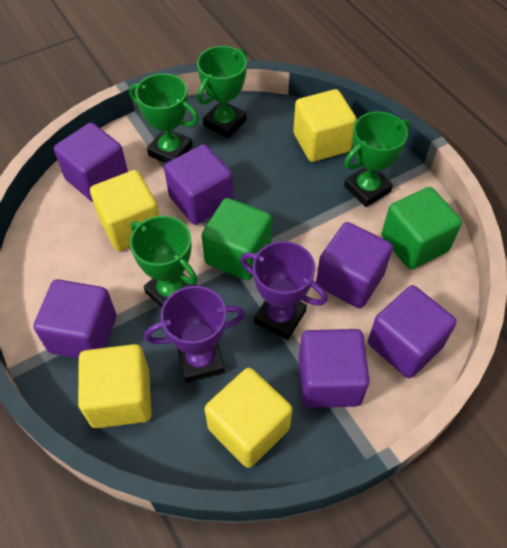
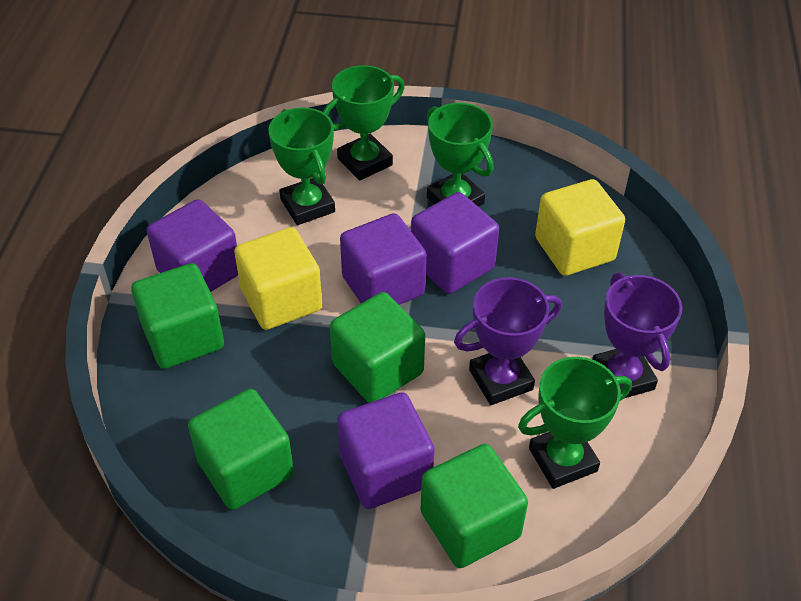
green cube: [202,198,272,280] [381,187,462,270] = 2 -> [131,263,224,369] [188,389,294,510] [330,292,425,403] [421,444,528,568] = 4
purple cube: [33,279,116,359] [54,123,128,202] [164,144,234,225] [298,329,370,408] [316,222,393,308] [368,285,457,378] = 6 -> [147,199,238,292] [337,392,434,509] [340,213,427,305] [411,192,499,294] = 4
yellow cube: [78,344,152,428] [90,170,159,251] [205,368,293,468] [293,89,357,162] = 4 -> [234,227,322,330] [535,179,625,276] = 2

